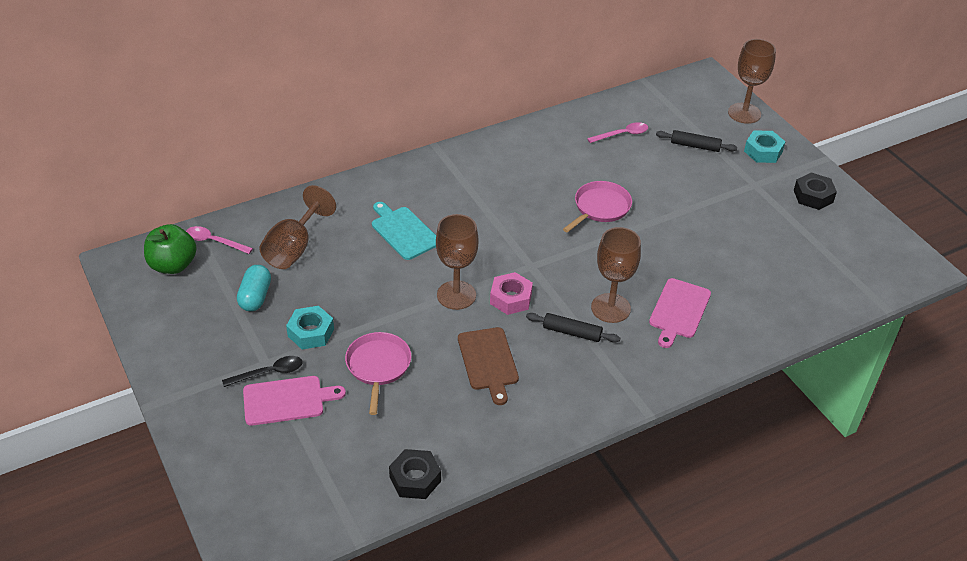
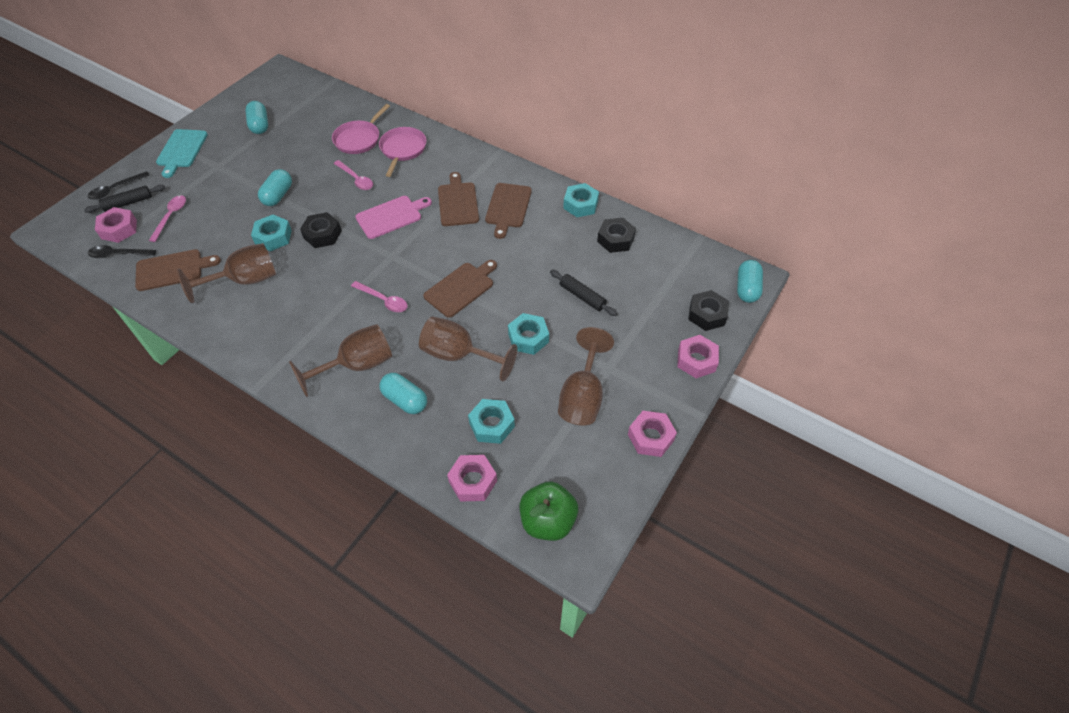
black nut: [389,449,441,499] [794,173,837,210] = 2 -> [300,212,342,248] [597,218,636,253] [688,290,729,331] = 3
black spoon: [222,356,303,387] = 1 -> [88,171,149,200] [88,245,156,258] = 2
brown cutting board: [458,327,519,405] = 1 -> [135,249,221,291] [423,260,497,318] [438,172,479,226] [485,183,532,239] = 4
pink cutting board: [243,376,346,426] [649,278,711,348] = 2 -> [355,196,432,239] = 1
pink nut: [490,272,533,315] = 1 -> [95,207,137,243] [447,455,497,502] [628,411,677,457] [677,335,719,378] = 4
pink spoon: [186,226,253,254] [587,122,648,143] = 2 -> [149,196,186,242] [334,160,373,190] [351,281,408,312] = 3
turquoise capsule: [237,265,271,311] = 1 -> [245,101,268,134] [258,169,292,206] [379,373,427,414] [737,260,763,303] = 4
turquoise nut: [286,306,334,350] [744,130,785,163] = 2 -> [251,215,292,251] [468,399,515,444] [508,313,549,355] [563,183,599,217] = 4

